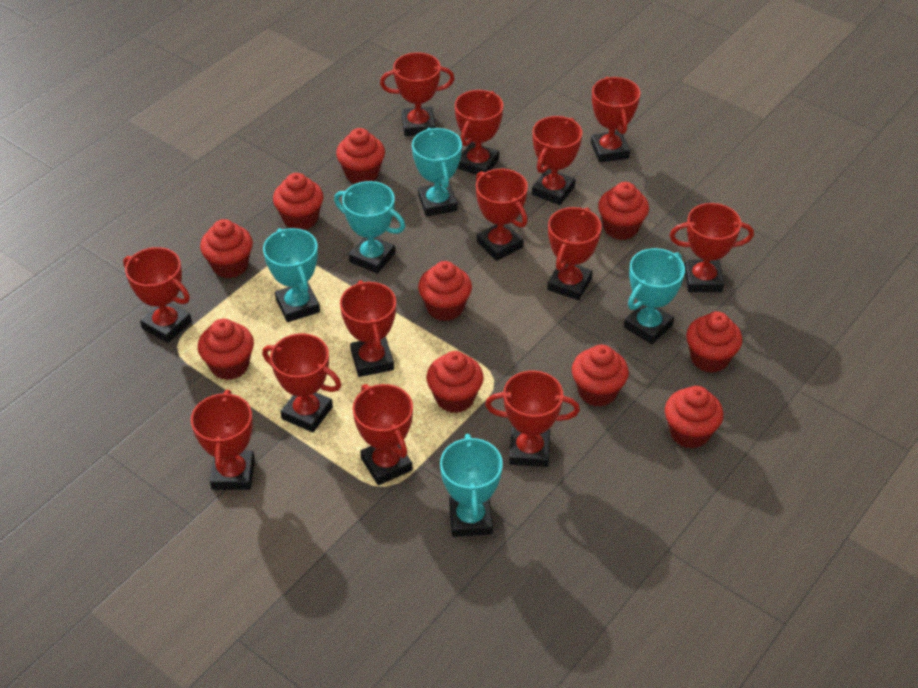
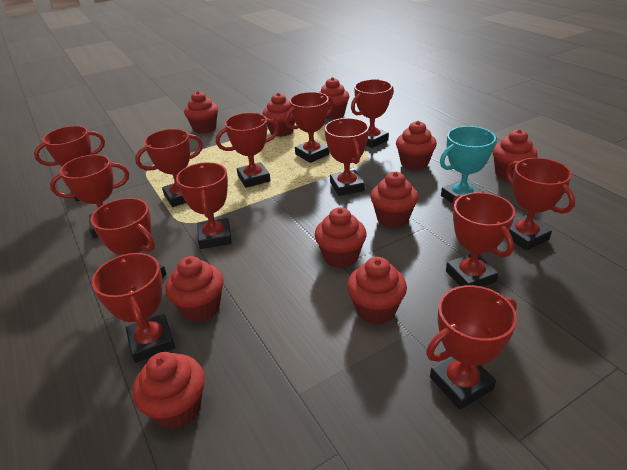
turquoise trophy: [263,228,320,322] [334,181,405,274] [412,128,462,217] [440,434,503,537] [624,248,685,344] = 5 -> [440,126,497,203] = 1

